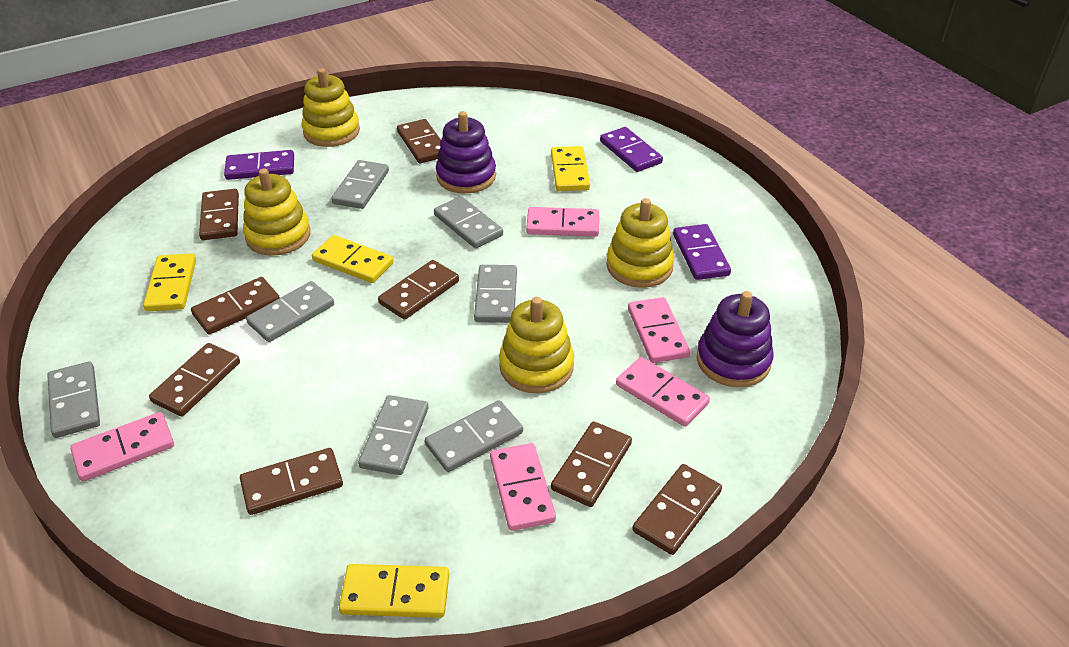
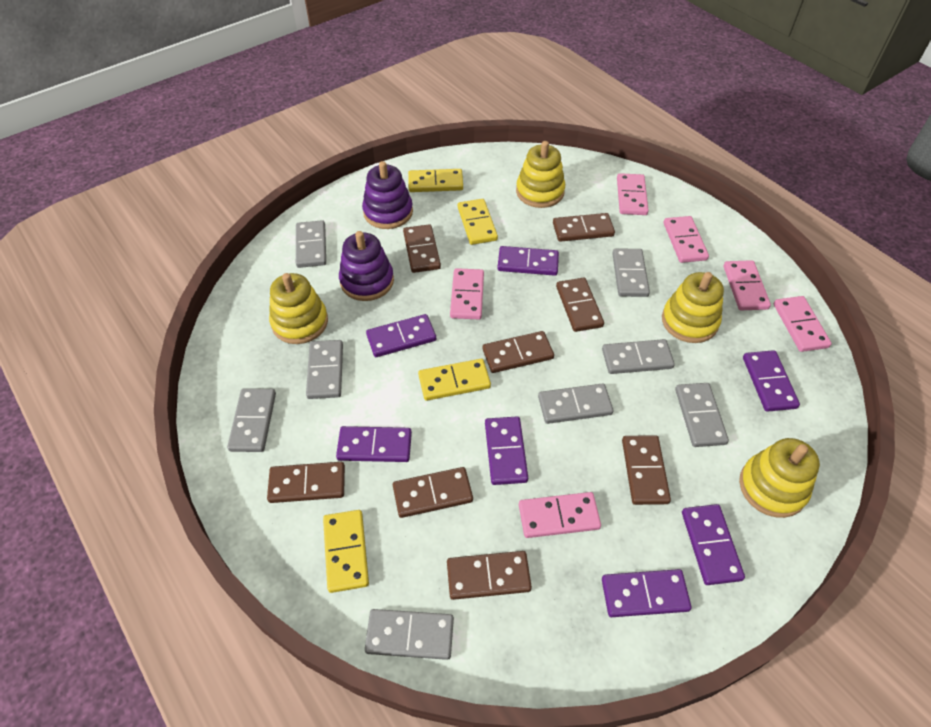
grey domino: [47,361,100,438] [246,281,334,342] [331,160,389,209] [358,395,429,475] [425,401,523,472] [434,196,503,249] [474,265,517,323] = 7 -> [227,388,276,452] [296,220,326,268] [306,340,343,399] [365,609,454,660] [538,383,614,424] [602,339,675,374] [612,248,650,297] [675,383,729,447] = 8
pink domino: [70,412,174,481] [490,443,556,531] [526,207,599,237] [616,357,710,427] [628,297,690,363] = 5 -> [450,268,484,319] [519,492,601,538] [617,173,649,215] [664,216,709,263] [724,260,771,310] [774,296,832,352] = 6
purple domino: [224,150,294,180] [600,127,663,172] [673,224,731,280] = 3 -> [336,426,412,462] [366,314,436,357] [485,417,528,485] [497,246,559,276] [602,569,692,617] [682,504,745,585] [743,350,800,412] = 7

